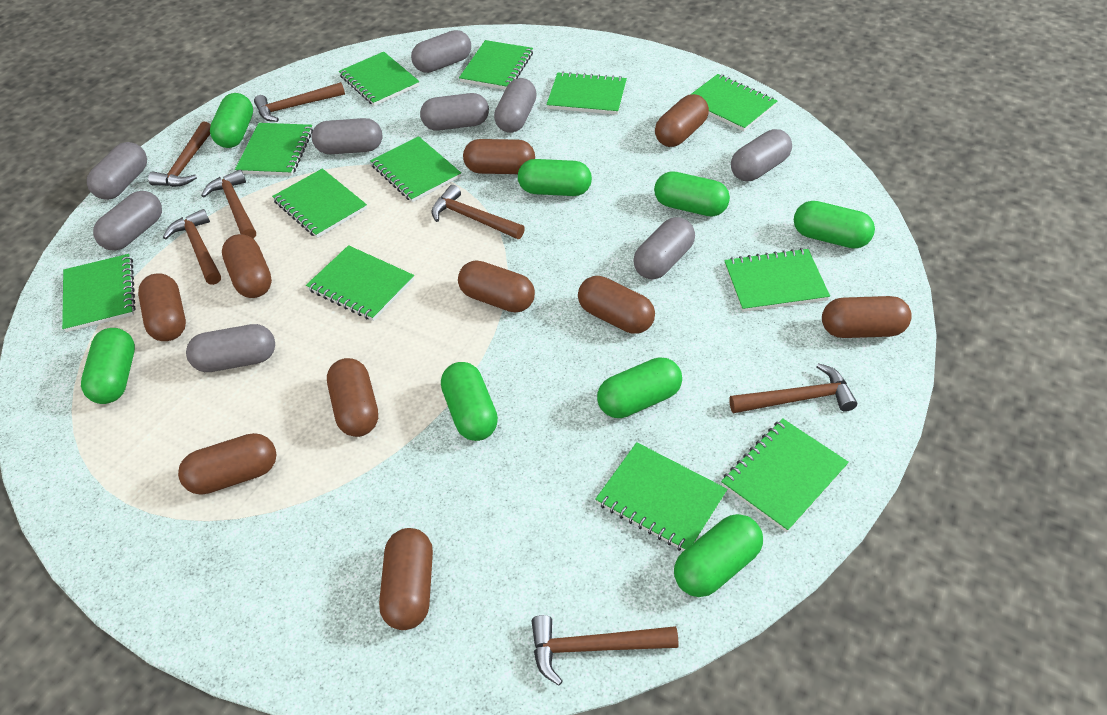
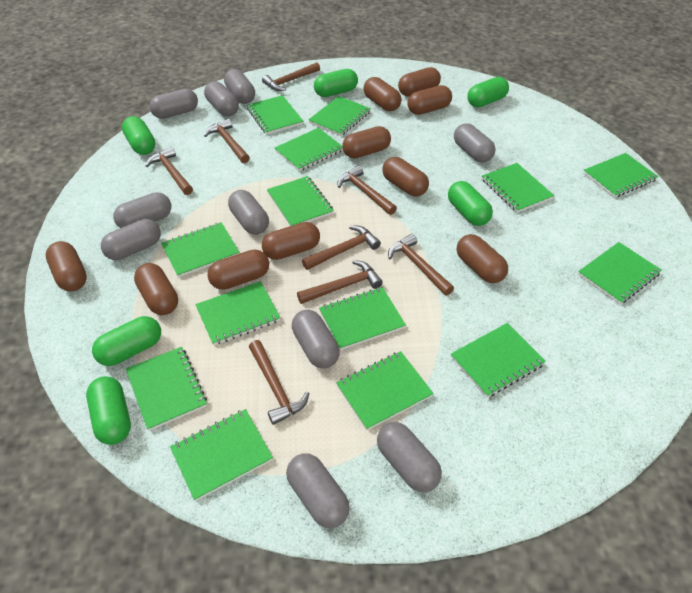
brown hammer: [148,122,211,187] [163,209,221,285] [201,169,256,239] [254,82,345,122] [432,185,525,239] [532,615,679,685] [729,363,857,413] = 7 -> [146,147,193,195] [204,119,250,163] [249,340,309,425] [262,62,320,91] [297,260,383,304] [302,226,381,270] [337,165,397,215] [388,234,454,295] = 8
green capsule: [81,328,135,404] [210,93,253,148] [441,362,498,441] [518,159,592,196] [597,357,682,418] [654,171,730,217] [674,514,763,597] [794,201,875,249] = 8 -> [86,376,131,445] [92,316,161,366] [122,116,155,155] [314,69,358,97] [448,181,493,226] [467,77,509,107] = 6
green notebook: [62,254,135,332] [235,123,313,176] [272,169,367,238] [306,245,414,321] [339,52,420,106] [370,136,461,202] [459,40,533,90] [547,72,627,115] [595,442,727,551] [690,74,777,131] [721,418,849,533] [724,248,830,312] = 12 -> [126,347,207,431] [161,222,239,278] [170,409,273,501] [195,281,280,345] [247,95,303,135] [267,176,334,226] [275,128,343,171] [308,96,371,136] [319,287,406,350] [336,351,434,430] [451,323,546,398] [482,163,554,213] [578,242,662,304] [583,153,658,198] = 14
grey capsule: [87,142,147,200] [93,191,162,251] [186,324,275,372] [312,118,382,154] [411,30,471,73] [420,93,489,131] [494,78,537,133] [633,217,695,279] [731,129,792,181] = 9 -> [101,219,161,260] [113,192,171,228] [149,89,198,119] [204,81,239,116] [224,69,255,104] [228,190,269,235] [286,453,350,528] [292,310,340,368] [377,422,442,492] [454,123,496,163] = 10

